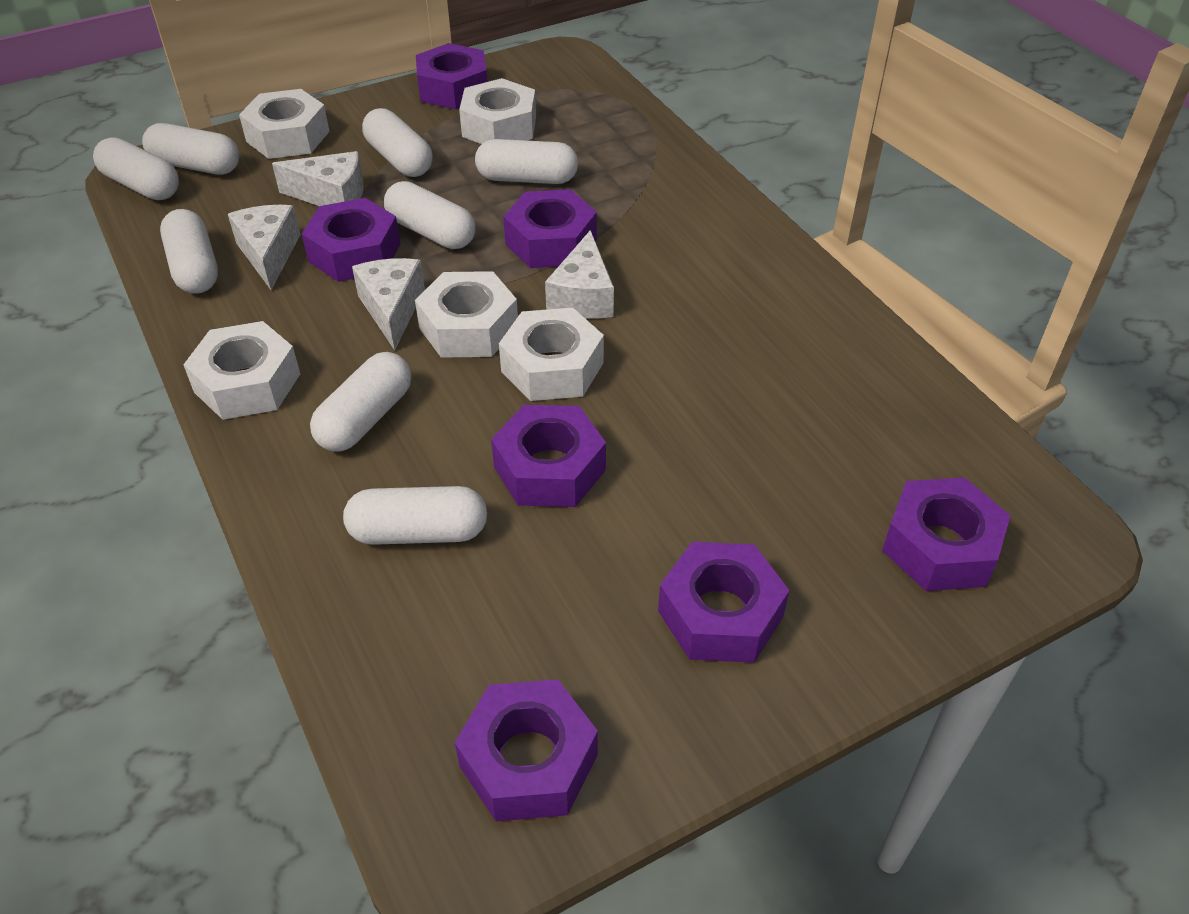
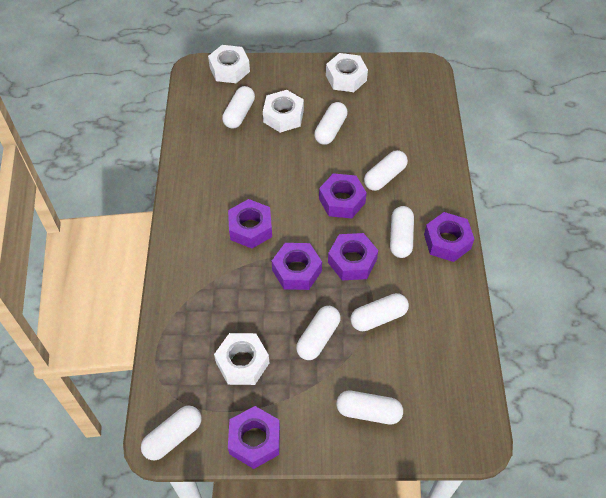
purple nut: [302,198,400,282] [416,43,488,110] [455,679,598,821] [491,405,606,507] [503,189,597,268] [658,542,790,663] [882,477,1011,591] = 7 -> [228,199,272,248] [228,406,280,469] [272,243,322,290] [319,173,367,218] [328,233,378,280] [424,212,474,262] = 6
white cheese: [228,205,300,290] [272,151,364,206] [352,258,425,350] [545,230,614,319] = 4 -> none = 0
white nut: [183,321,300,420] [239,89,330,159] [415,271,518,358] [459,78,536,144] [499,308,604,401] = 5 -> [208,45,250,83] [214,333,269,385] [263,90,304,133] [326,53,368,92] = 4

